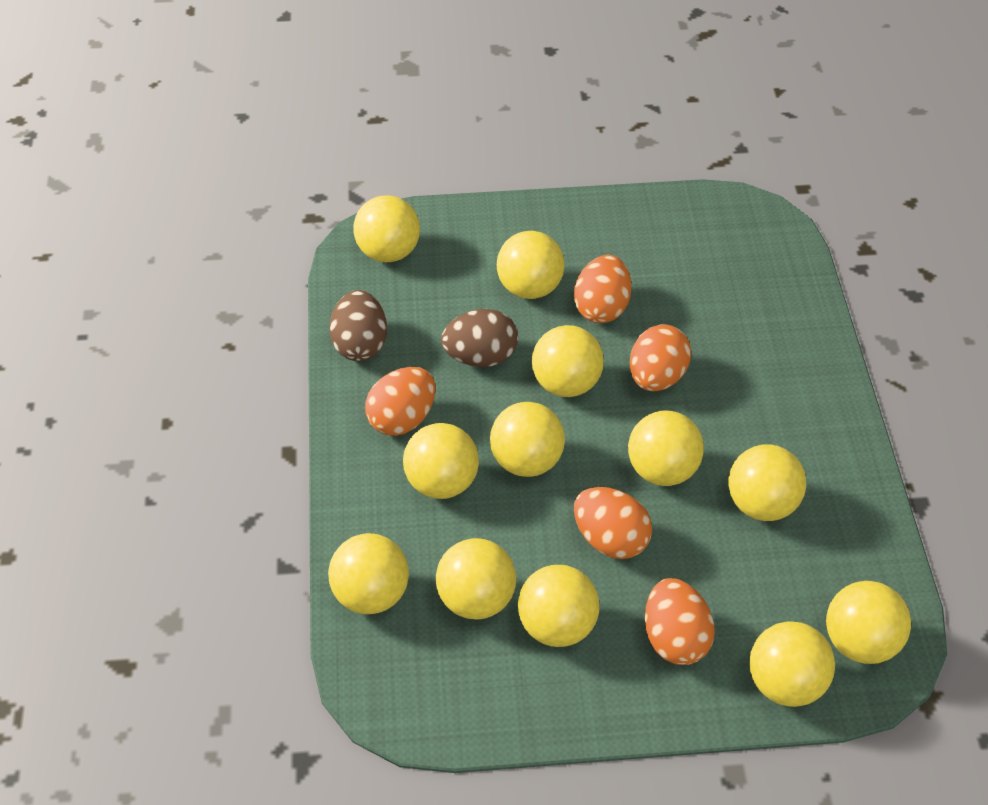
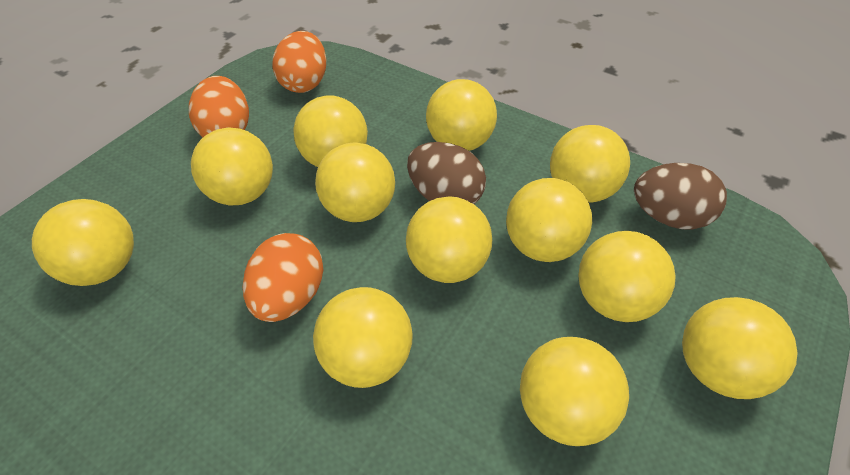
orange egg: [365,367,436,436] [574,255,631,323] [574,487,652,559] [630,324,691,391] [645,578,715,665] = 5 -> [189,76,249,137] [243,233,324,322] [272,31,326,93] = 3

